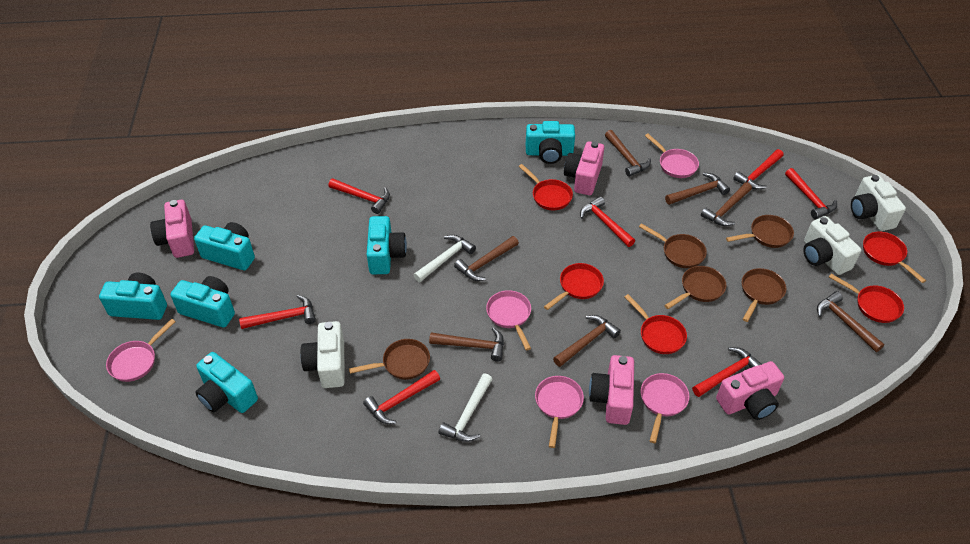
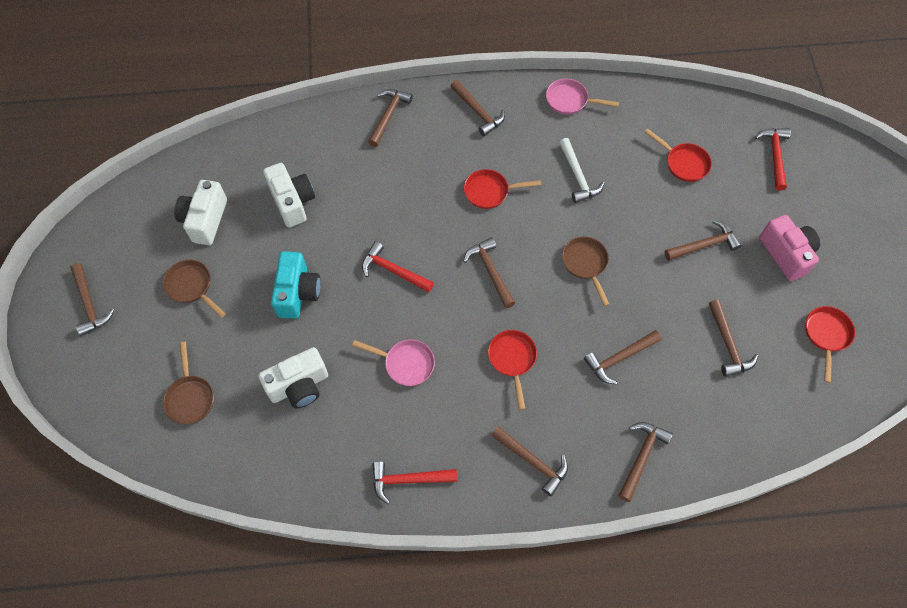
brown hammer: [429,327,504,362] [454,236,519,281] [553,315,621,367] [605,130,651,177] [665,173,730,205] [701,183,752,226] [817,291,884,352] = 7 -> [71,263,114,336] [368,89,413,147] [450,80,505,136] [463,237,515,308] [491,426,568,496] [584,330,662,385] [618,422,673,502] [664,220,742,261] [709,299,758,377] = 9
brown pan: [349,339,430,380] [639,223,707,268] [665,266,726,309] [726,215,794,248] [742,268,787,322] = 5 -> [163,260,226,318] [163,342,214,424] [562,237,610,307] = 3
pink camera: [150,200,194,258] [564,141,604,195] [589,355,634,425] [716,361,784,420] = 4 -> [759,215,820,281] = 1
pink pan: [106,319,176,382] [486,290,531,350] [535,376,584,448] [640,373,689,443] [645,133,699,178] = 5 -> [352,339,435,386] [546,79,619,115] = 2
red hammer: [239,295,316,329] [329,178,390,214] [363,370,440,424] [580,196,635,247] [692,347,762,397] [733,149,784,190] [785,168,837,219] = 7 -> [362,242,434,292] [372,461,457,504] [755,128,791,190] = 3
red pan: [519,164,573,210] [544,263,604,310] [625,294,687,354] [829,274,904,323] [863,232,926,283] = 5 -> [464,169,541,209] [488,330,537,410] [644,129,712,182] [805,306,855,383] = 4
turquoise camera: [99,273,167,320] [170,276,235,327] [194,222,255,270] [195,352,258,413] [367,216,407,274] [526,121,575,164] = 6 -> [271,251,321,319] = 1
white hammer: [413,235,476,282] [439,373,493,442] = 2 -> [559,138,604,203] = 1

